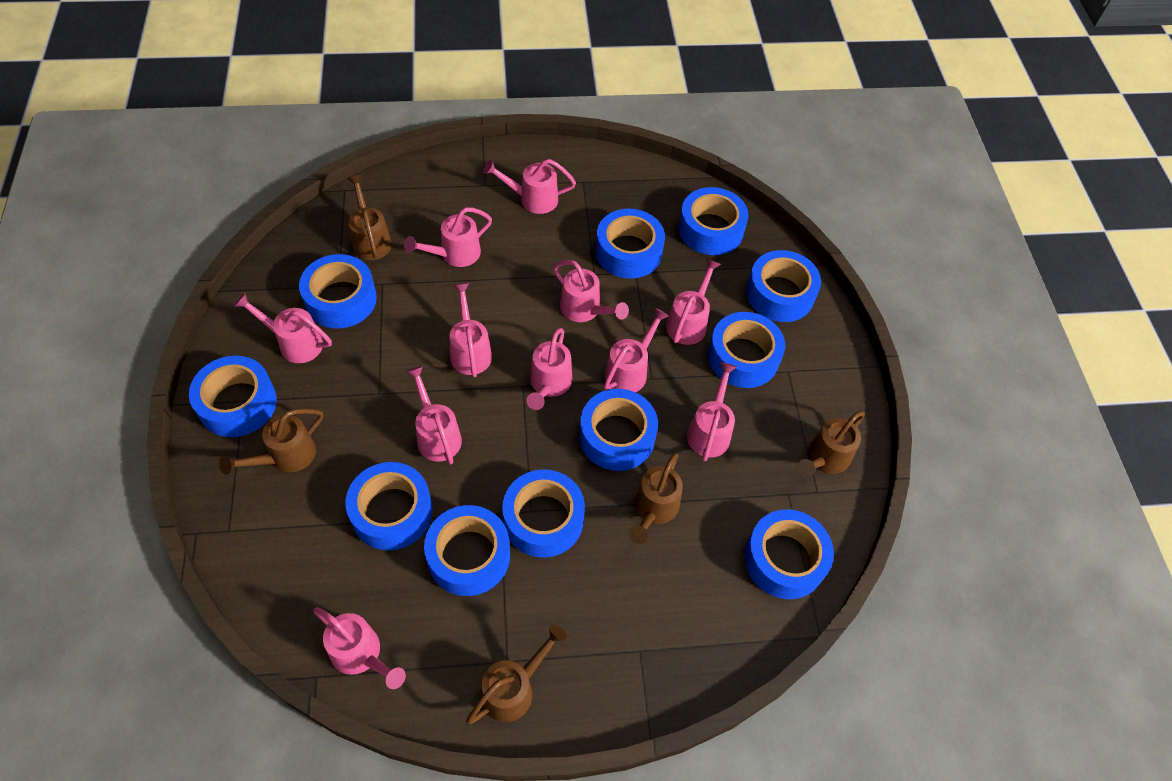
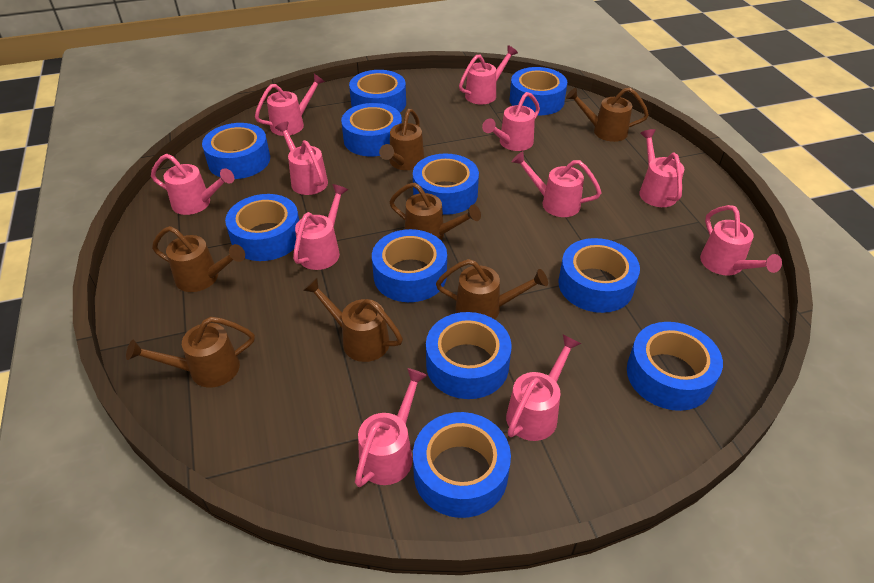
brown watering can: [219,408,323,475] [347,175,392,260] [466,624,567,724] [629,453,683,544] [797,411,865,478] = 5 -> [126,317,255,387] [152,226,245,292] [303,278,403,362] [379,109,424,170] [389,183,481,240] [436,259,548,319] [566,88,649,142] = 7

